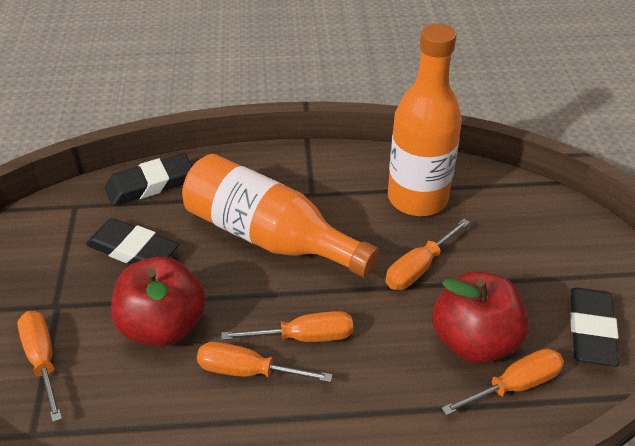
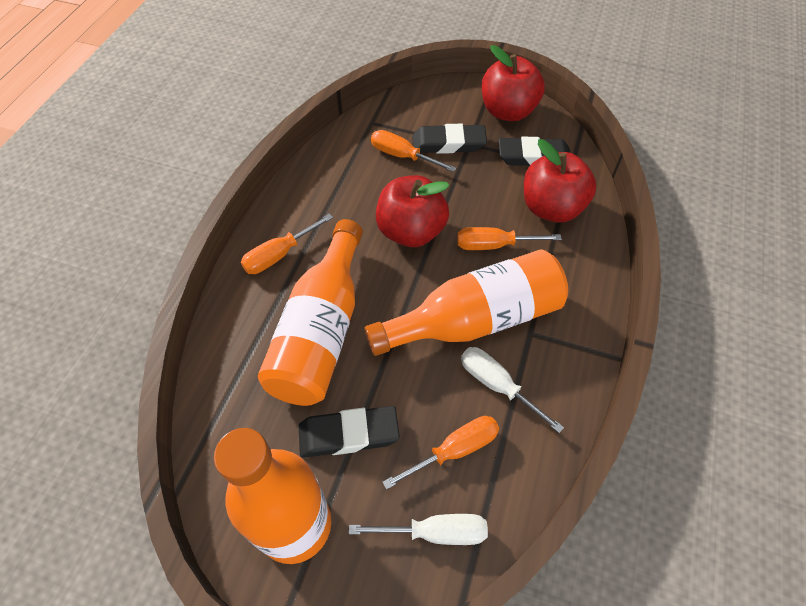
orange bottle: [182,154,379,278] [388,23,462,216] = 2 -> [214,428,331,564] [258,219,363,406] [365,250,568,356] = 3
orange screwdriver: [17,311,62,422] [197,342,332,382] [221,311,353,342] [385,219,470,290] [441,349,564,416] = 5 -> [241,214,333,274] [371,130,456,172] [383,416,499,490] [457,227,562,250] = 4
red apple: [111,256,205,347] [432,271,529,364] = 2 -> [376,175,450,247] [481,45,545,121] [524,139,597,222] = 3
white screwdriver: none = 0 -> [349,514,488,545] [461,347,564,433] = 2

